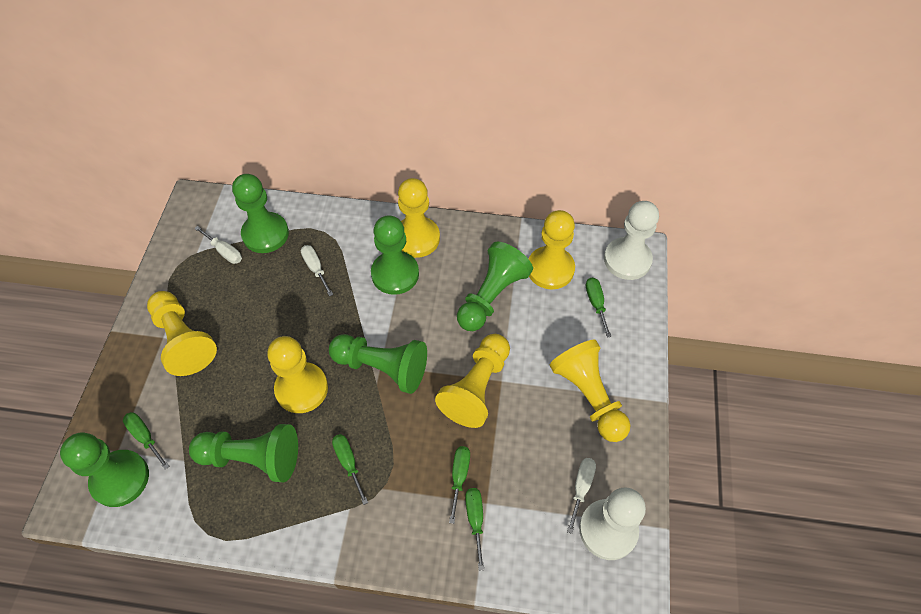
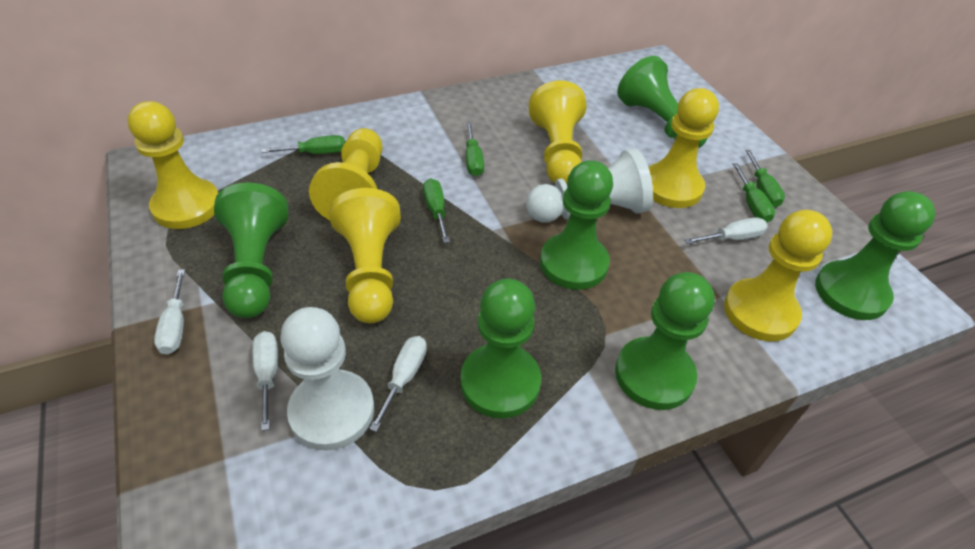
white screwdriver: [194,226,242,264] [301,245,334,297] [567,458,596,534] = 3 -> [154,269,185,354] [252,331,278,431] [369,336,427,432] [684,217,768,244] = 4

